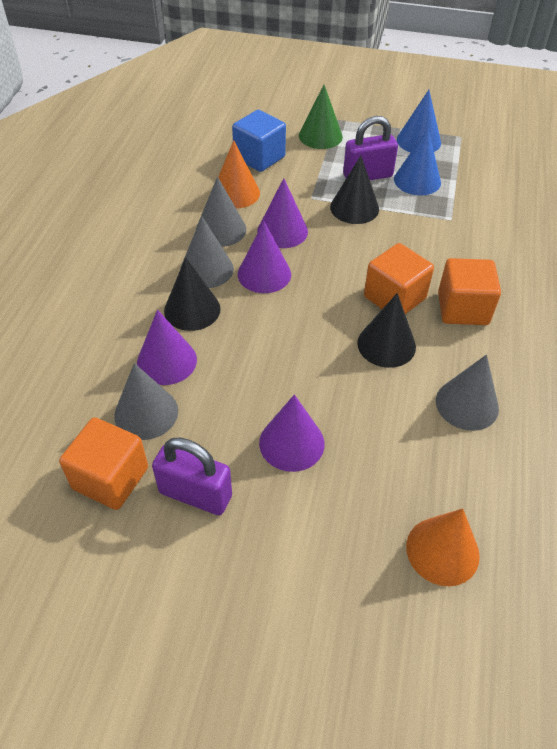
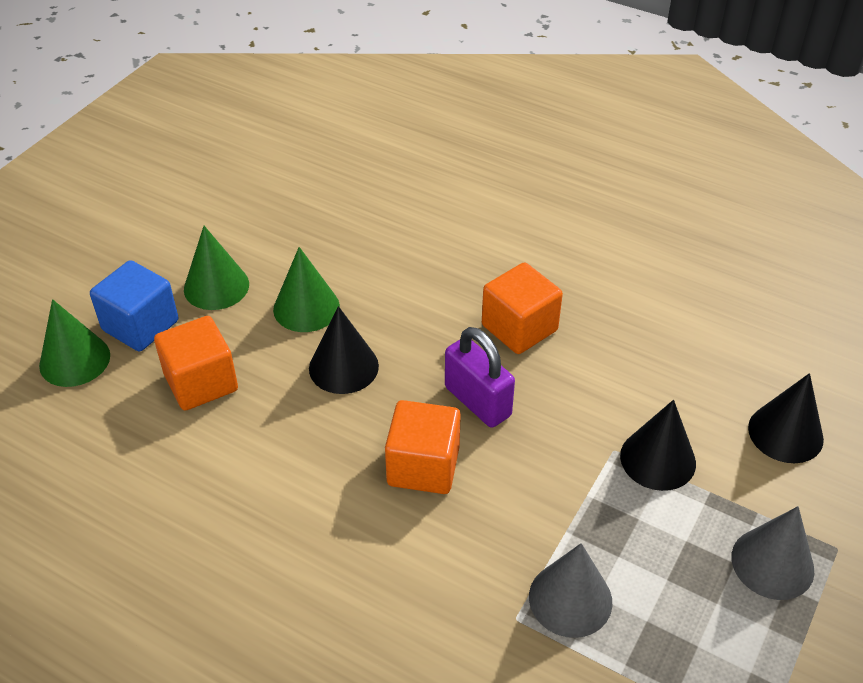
blue cone: [394,129,441,195] [397,90,441,153] = 2 -> none = 0
green cone: [299,85,343,149] = 1 -> [39,299,110,387] [184,226,249,310] [273,247,340,332] = 3
grey cone: [114,363,178,440] [180,217,234,288] [196,177,246,247] [436,354,499,431] = 4 -> [529,543,612,638] [732,506,814,600] = 2
orange cone: [218,140,260,208] [406,508,480,586] = 2 -> none = 0
purple cone: [137,310,197,385] [238,221,291,293] [257,178,308,248] [259,395,325,472] = 4 -> none = 0
purple padlock: [152,437,232,515] [343,116,398,180] = 2 -> [445,327,515,428] = 1

